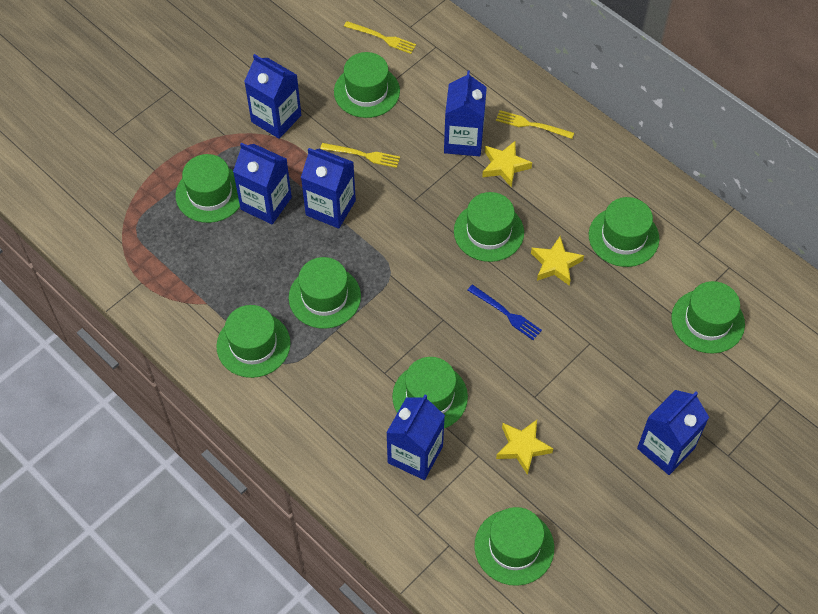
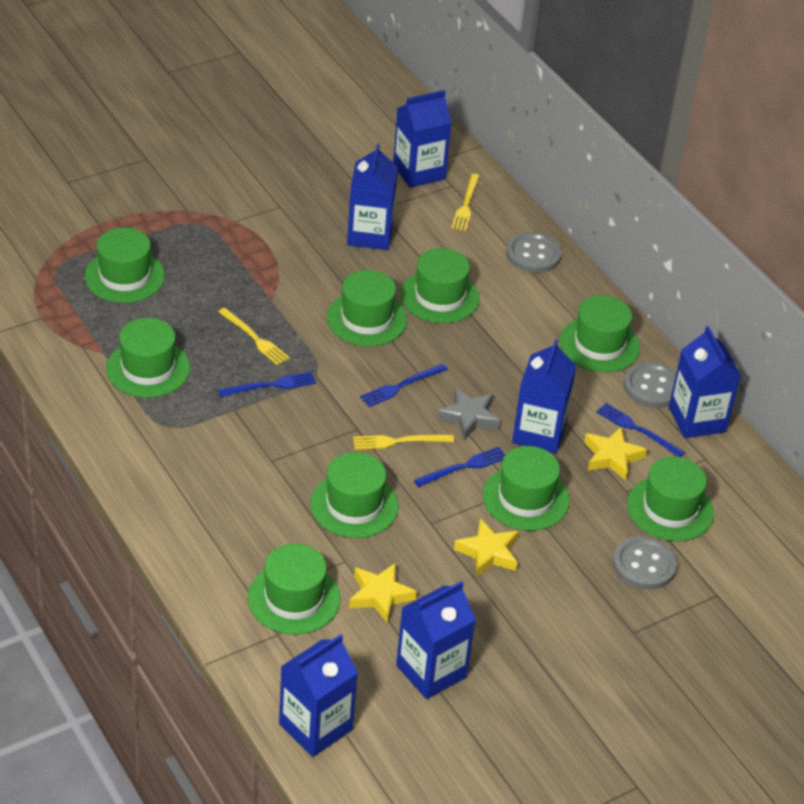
blue fork: [467,285,542,340] = 1 -> [218,372,316,397] [360,364,448,407] [414,447,505,487] [596,403,685,457] = 4
grey button: none = 0 -> [506,232,561,273] [613,536,677,589] [624,362,676,408] = 3
grey star: none = 0 -> [437,388,500,441] = 1

